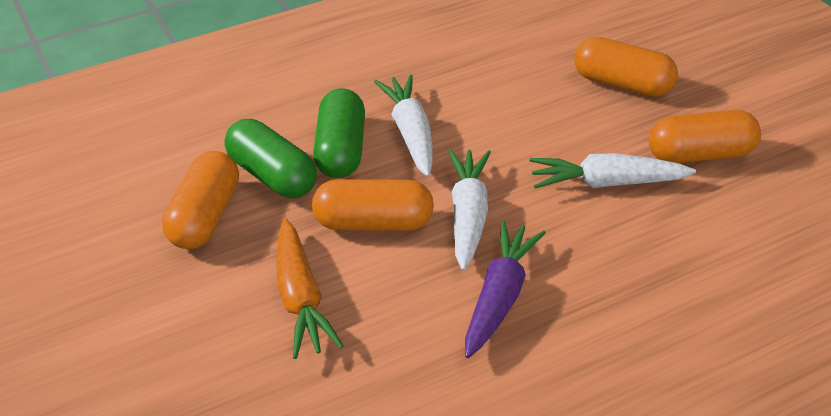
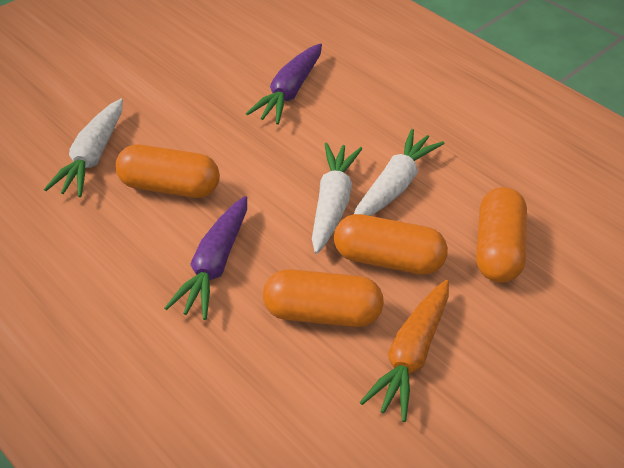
green capsule: [224,119,317,198] [313,88,365,178] = 2 -> none = 0
purple carrot: [465,220,546,358] = 1 -> [164,196,247,320] [246,43,322,125] = 2

